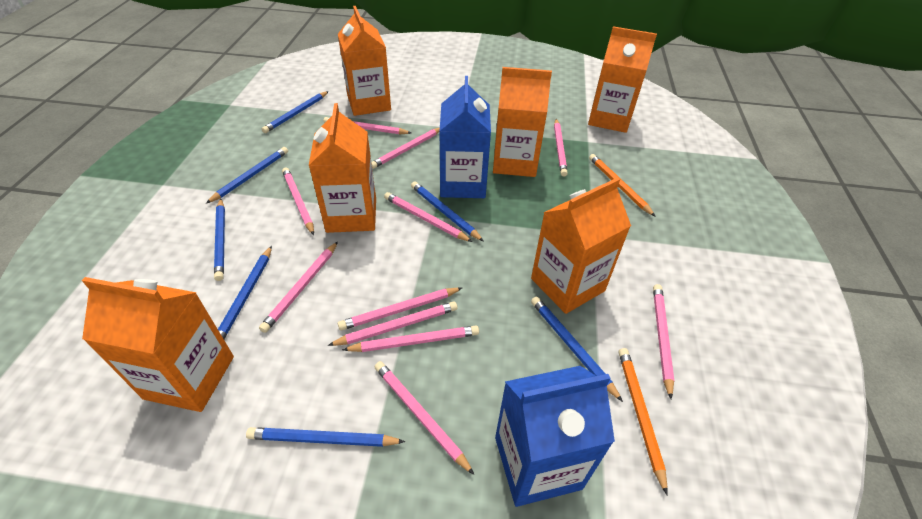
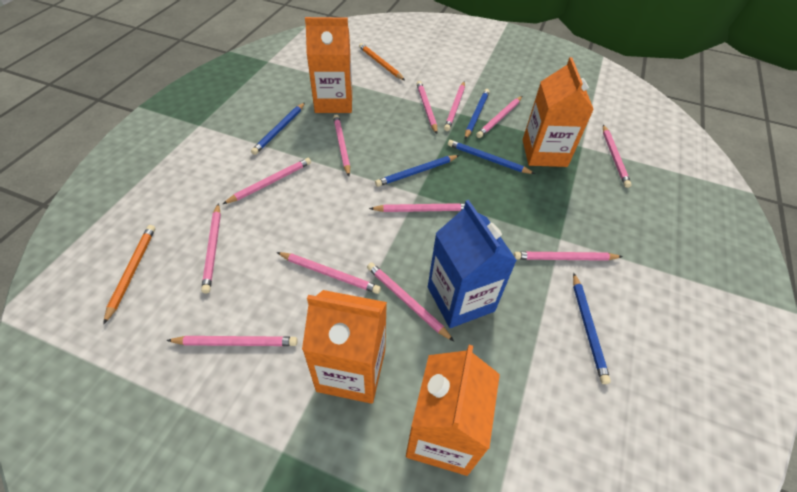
blue carton: [440,76,491,198] [495,366,615,507] = 2 -> [428,200,517,328] = 1
blue pencil: [206,147,288,203] [214,198,225,281] [218,246,272,339] [246,427,405,447] [262,91,329,133] [411,181,484,242] [531,297,623,402] = 7 -> [251,103,305,155] [375,155,459,187] [448,140,535,174] [465,89,490,139] [573,273,611,384] = 5
orange carton: [82,277,234,412] [309,103,376,233] [338,6,391,116] [493,67,552,177] [531,177,631,314] [588,26,657,133] = 6 -> [302,290,387,404] [305,17,352,113] [406,345,500,476] [523,57,594,167] = 4
pink pencil: [259,241,338,333] [282,168,314,235] [324,117,411,135] [327,301,458,346] [338,288,462,331] [342,326,479,352] [371,128,440,169] [375,361,474,475] [384,192,473,242] [554,119,568,177] [653,284,674,399] = 11 -> [166,336,298,346] [201,203,221,294] [223,158,311,204] [277,252,381,294] [333,115,350,176] [367,263,454,341] [369,203,465,212] [417,81,437,134] [444,81,465,131] [476,96,522,138] [514,252,623,261] [603,125,632,188] = 12

